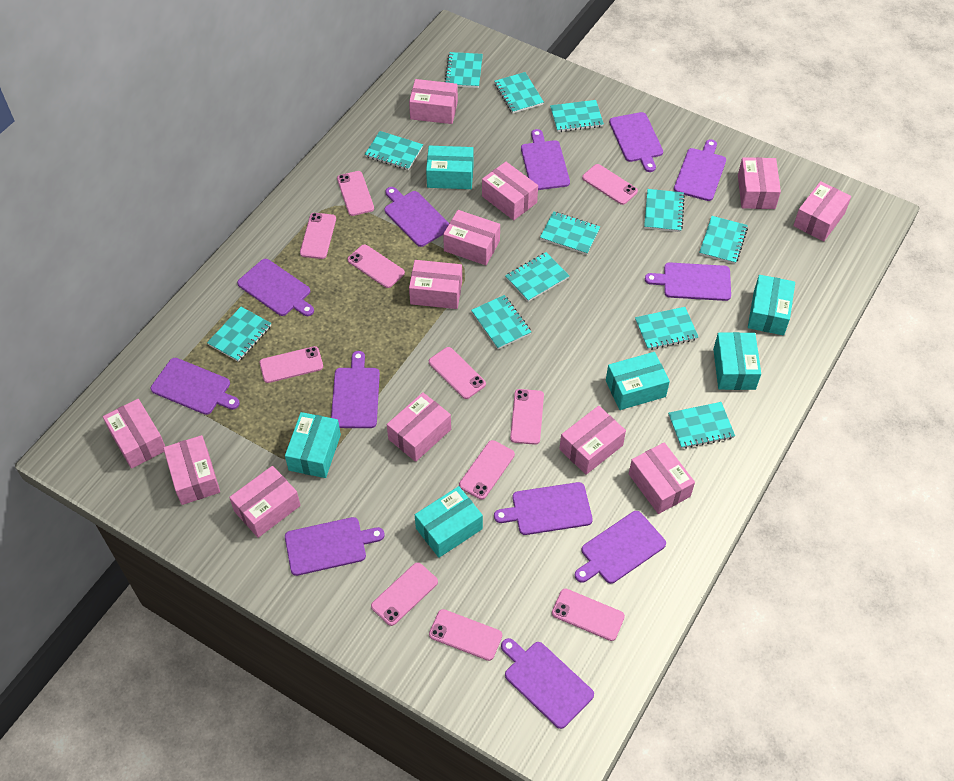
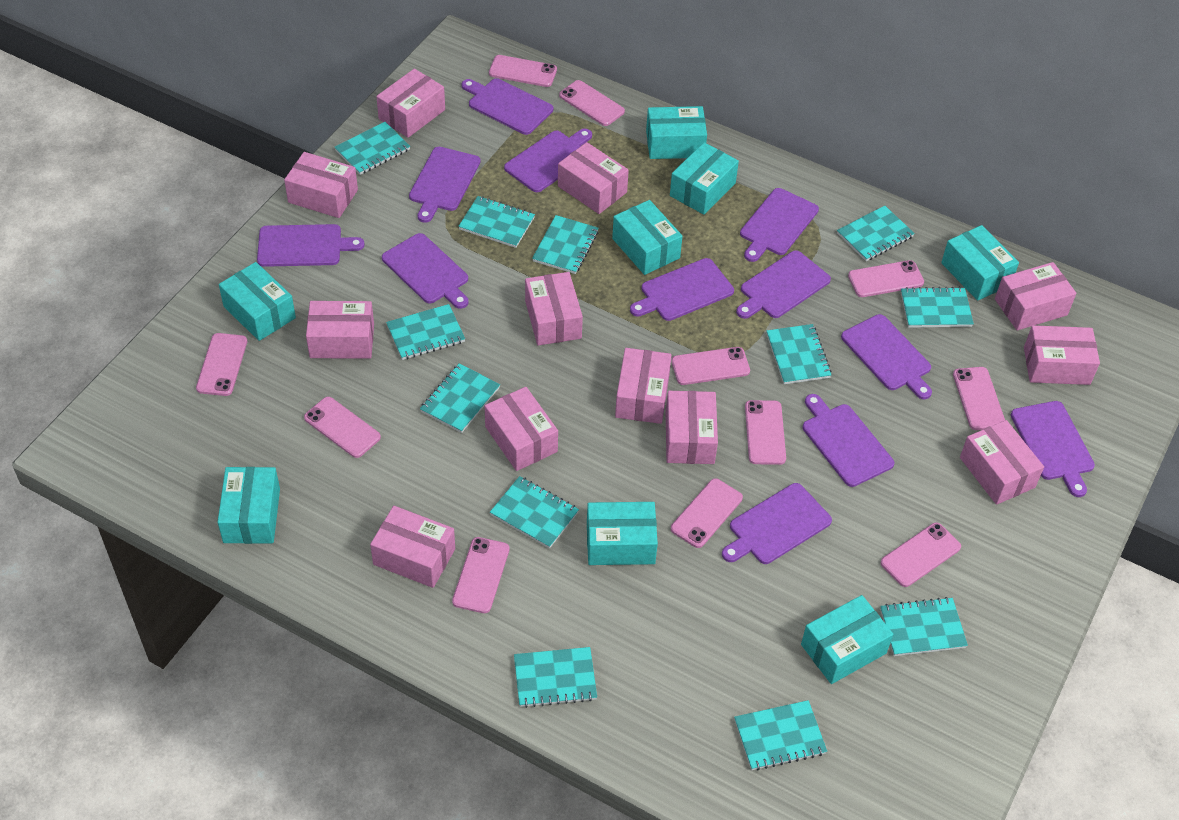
turquoise box: [285,412,341,478] [415,486,483,558] [426,146,474,189] [606,352,670,410] [713,332,761,390] [748,275,795,335] = 6 -> [218,467,280,544] [219,262,296,341] [587,502,658,565] [612,200,683,275] [646,106,707,159] [670,142,739,215] [801,595,893,684] [941,225,1019,301] = 8

